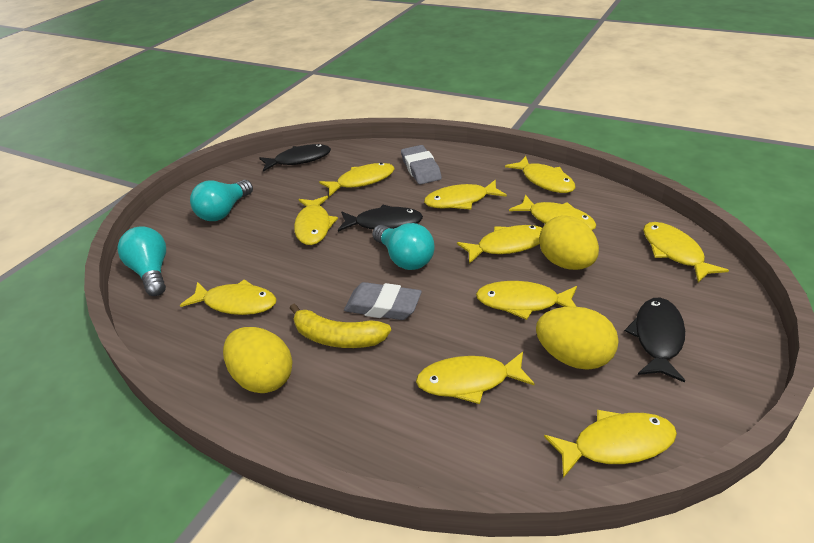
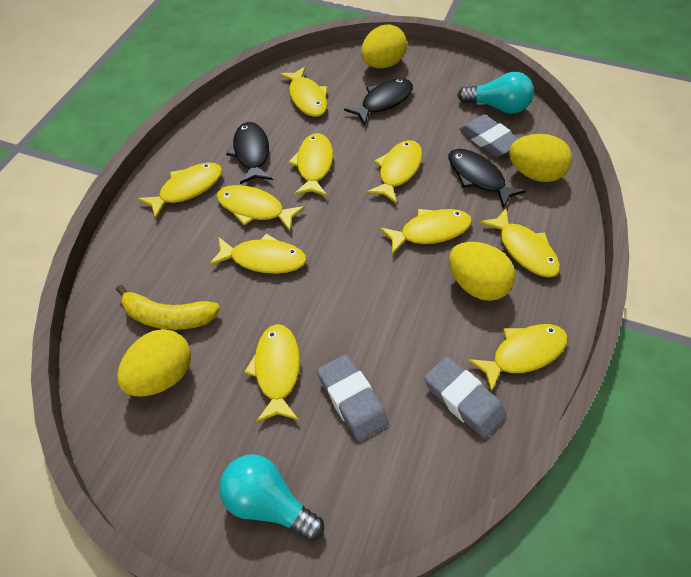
grey eraser: [344,282,422,320] [401,145,442,185] = 2 -> [317,354,389,441] [424,357,507,438] [459,114,519,157] = 3
turquoise light bulb: [118,226,166,296] [190,180,253,221] [372,223,435,270] = 3 -> [219,454,324,541] [458,72,534,114] = 2
yellow egg: [223,327,293,393] [536,306,619,370] [539,216,599,270] = 3 -> [117,329,191,397] [361,25,407,68] [449,242,515,301] [509,134,572,182] = 4
yellow fish: [180,279,276,315] [294,196,338,245] [319,163,395,197] [416,352,535,404] [424,180,507,209] [457,225,542,264] [476,281,577,320] [505,156,575,193] [509,195,596,230] [544,410,677,478] [643,222,729,283] = 11 -> [137,163,222,219] [209,233,307,274] [216,185,305,231] [244,324,300,423] [279,67,328,117] [288,133,333,196] [366,140,423,204] [380,209,472,255] [468,324,568,392] [479,208,560,277] = 10

